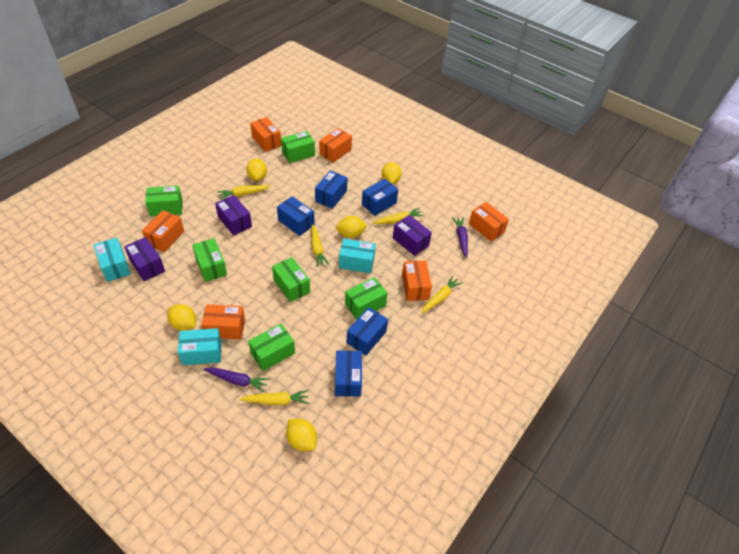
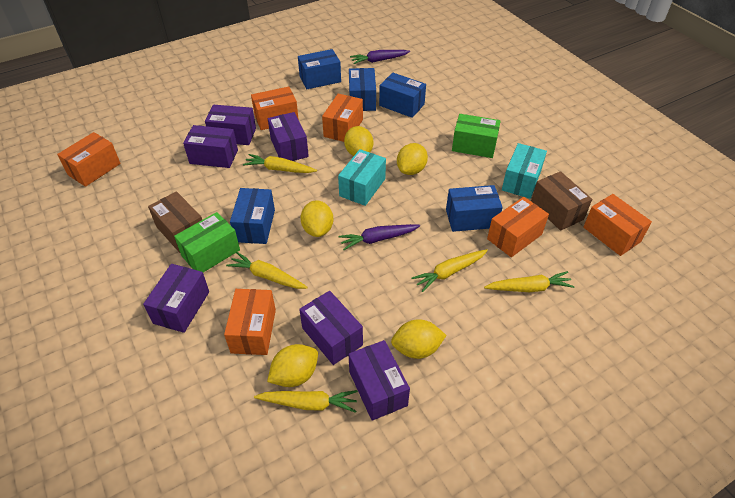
brown box: none = 0 -> [148,191,202,253] [531,171,592,231] = 2
green box: [145,186,183,217] [192,238,227,282] [248,324,295,371] [272,257,310,302] [281,131,315,163] [345,277,388,319] = 6 -> [174,212,240,272] [452,114,501,158] = 2
purple box: [124,237,165,281] [215,195,252,235] [393,215,432,256] = 3 -> [143,264,209,333] [183,125,238,168] [205,105,256,145] [268,112,309,161] [299,291,363,365] [348,340,410,421] = 6
turquoise box: [94,238,131,282] [178,328,222,365] [339,239,376,273] = 3 -> [338,149,386,206] [502,143,547,199] = 2

